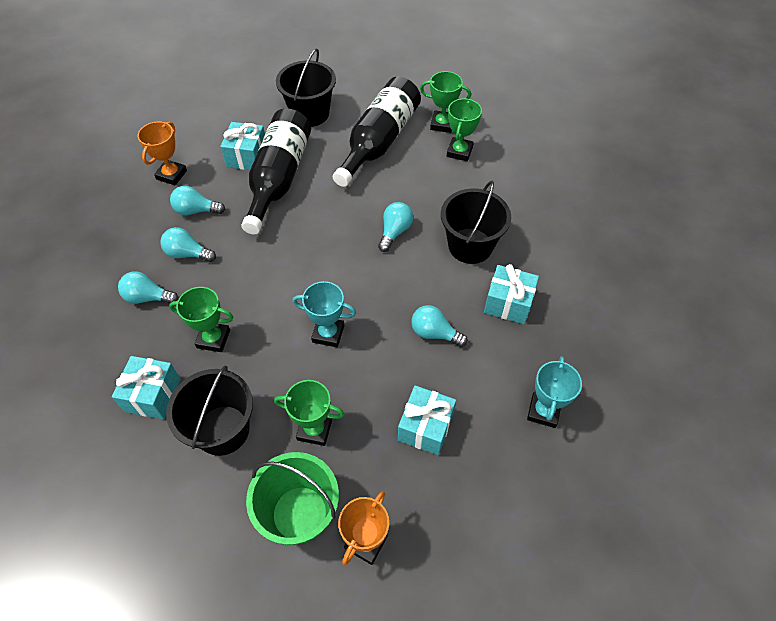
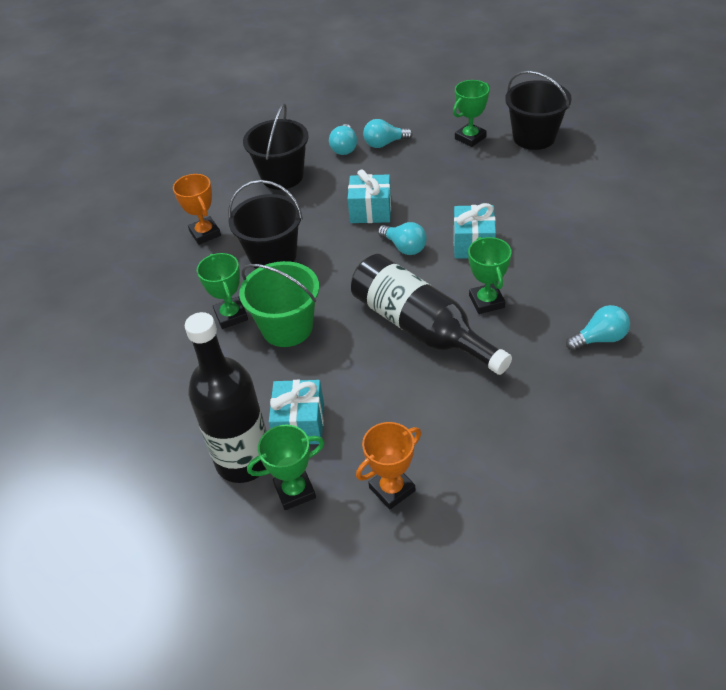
turquoise gift: [112,356,180,419] [220,122,265,170] [398,385,456,455] [484,264,539,324] = 4 -> [269,380,324,444] [348,169,391,223] [454,203,496,259] = 3
turquoise light bulb: [118,271,179,304] [160,227,216,262] [170,186,225,216] [378,202,413,252] [411,305,468,347] = 5 -> [329,124,357,155] [363,119,413,148] [378,222,427,255] [566,305,630,351] = 4
turquoise trophy: [292,281,356,347] [527,356,582,428] = 2 -> none = 0

